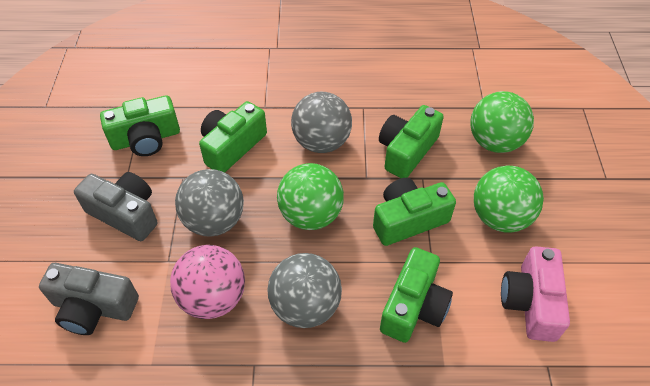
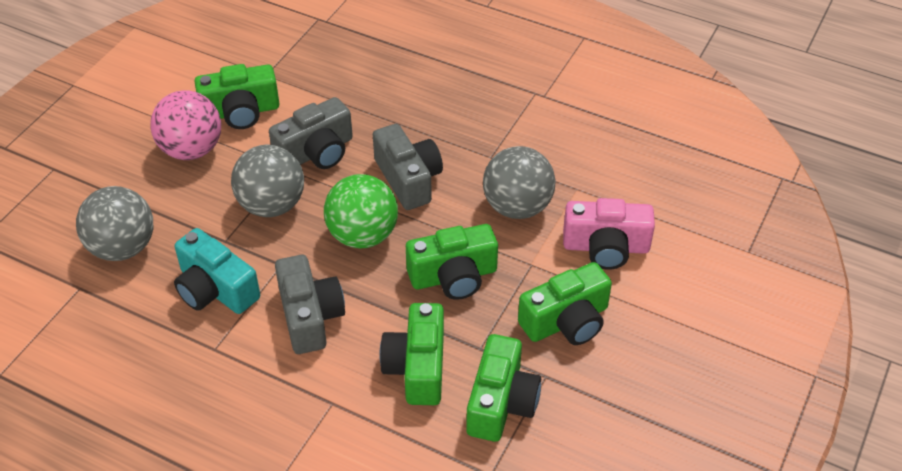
green ball: [277,163,344,230] [470,91,534,153] [474,166,544,233] = 3 -> [324,174,398,248] = 1
grey camera: [39,263,139,335] [74,172,157,241] = 2 -> [269,97,353,169] [275,255,345,354] [373,124,443,210] = 3
turquoise camera: none = 0 -> [174,228,260,314] = 1

